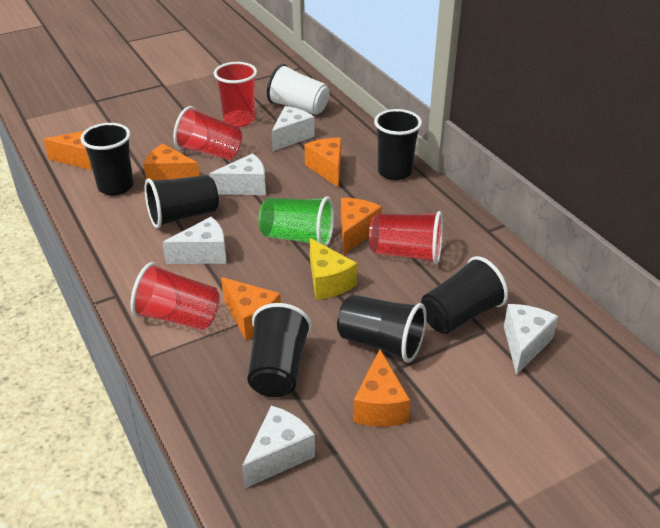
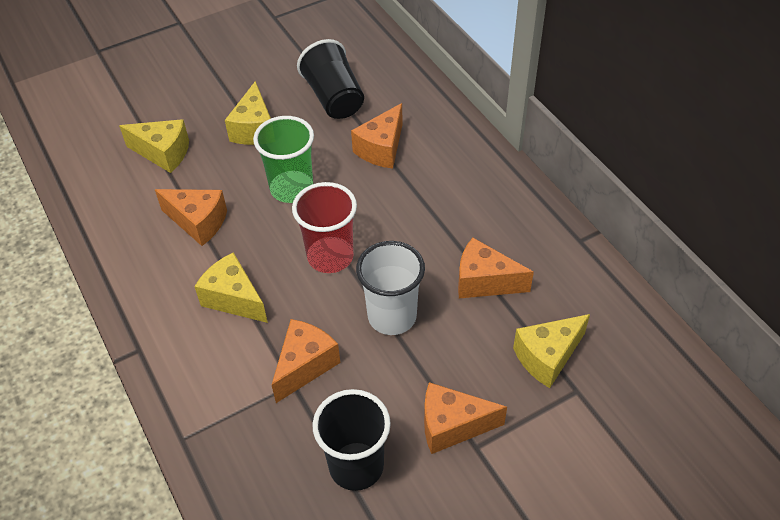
black cup: [80,123,134,196] [145,175,219,228] [247,303,312,397] [337,294,427,363] [374,109,422,180] [421,256,508,334] = 6 -> [297,39,364,119] [312,389,391,491] = 2
orange cheese: [43,131,92,170] [143,144,199,180] [221,277,281,340] [305,138,341,188] [341,198,382,255] [353,349,410,427] = 6 -> [155,189,227,246] [272,319,340,403] [351,103,403,169] [424,382,507,454] [458,238,534,298] = 5
red cup: [130,262,220,330] [173,106,242,160] [214,62,257,127] [369,211,443,264] = 4 -> [292,182,357,273] = 1
white cheese: [162,217,226,264] [209,153,266,195] [242,406,315,488] [272,106,315,151] [504,304,558,375] = 5 -> none = 0
yellow cheese: [310,238,357,300] = 1 -> [119,119,189,173] [194,252,268,323] [225,81,271,145] [513,314,590,388] = 4

